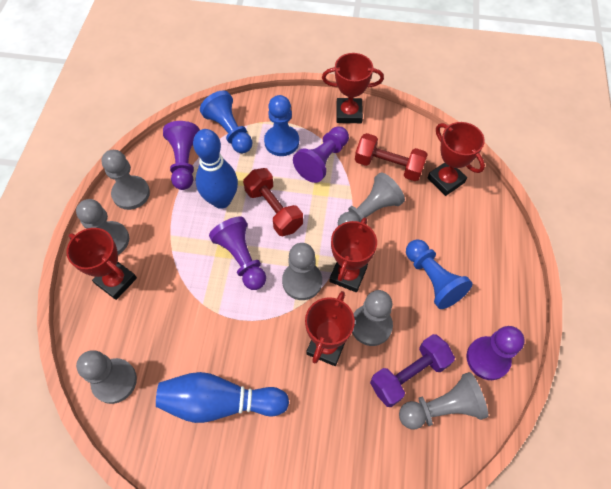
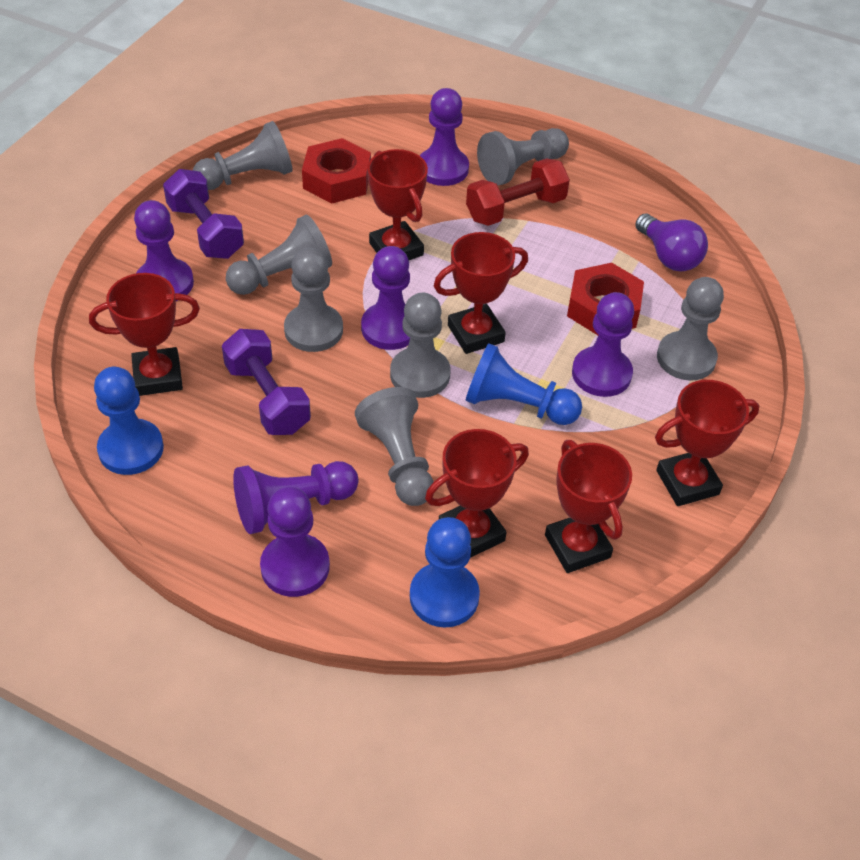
blue bowling pin: [156,372,289,423] [193,129,238,209] = 2 -> none = 0
purple dumbbell: [370,334,455,407] = 1 -> [163,169,244,259] [222,329,311,435] = 2
purple light bulb: none = 0 -> [635,214,708,271] = 1
purple pawn: [163,121,200,190] [209,216,266,290] [293,126,349,183] [466,326,525,380] = 4 -> [134,200,194,301] [233,461,359,534] [260,487,330,597] [361,246,410,350] [420,88,469,186] [572,292,634,397] = 6
red dumbbell: [243,168,303,236] [355,133,428,181] = 2 -> [466,158,570,226] = 1
red nut: none = 0 -> [302,138,371,204] [567,263,644,335] = 2
red trophy: [66,228,137,300] [305,291,355,366] [322,53,384,123] [329,217,377,292] [427,122,485,196] = 5 -> [89,273,200,396] [367,149,428,260] [425,429,529,558] [434,232,528,354] [545,440,632,573] [655,380,760,506] = 6

